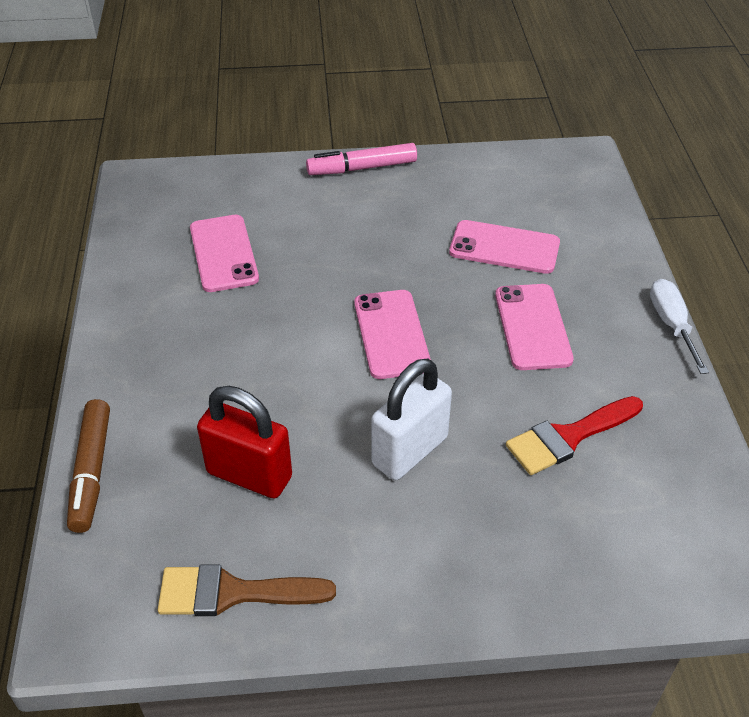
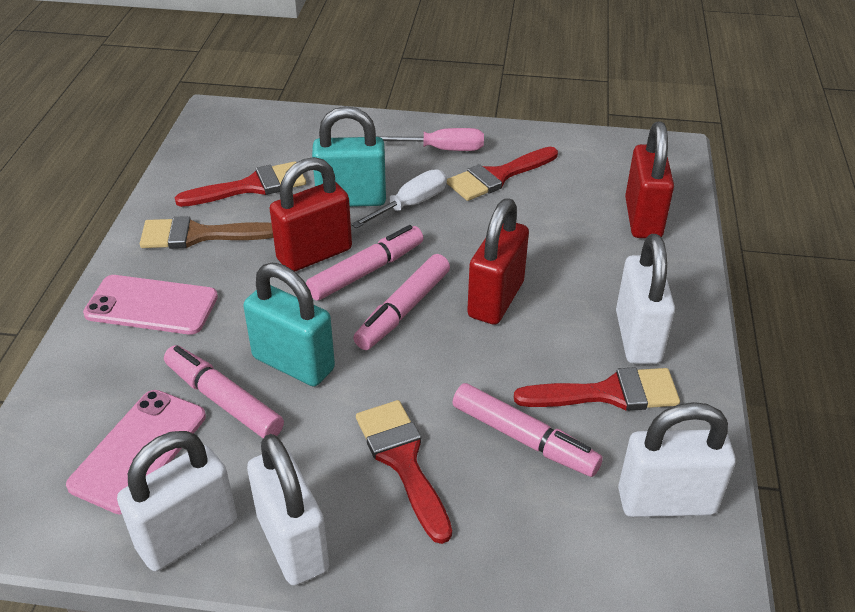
brown marker: [67,399,110,533] = 1 -> none = 0
pink marker: [306,143,417,175] = 1 -> [164,345,284,438] [306,225,424,300] [353,254,450,350] [452,383,603,477] = 4
pink phone: [190,215,259,292] [354,290,431,379] [449,220,560,274] [495,284,574,370] = 4 -> [66,390,206,514] [83,275,218,335] = 2
pink screwdriver: none = 0 -> [376,128,484,151] = 1
red brush: [506,396,643,475] = 1 -> [175,161,306,207] [356,400,452,544] [447,147,558,201] [514,367,680,411] = 4
red padlock: [197,386,292,499] = 1 -> [270,157,352,271] [467,198,529,325] [625,122,674,238] = 3
turquoise padlock: none = 0 -> [243,263,335,387] [312,106,386,207] = 2
white padlock: [371,359,452,480] = 1 -> [117,431,237,571] [247,434,329,586] [616,234,675,364] [618,402,736,517] = 4

